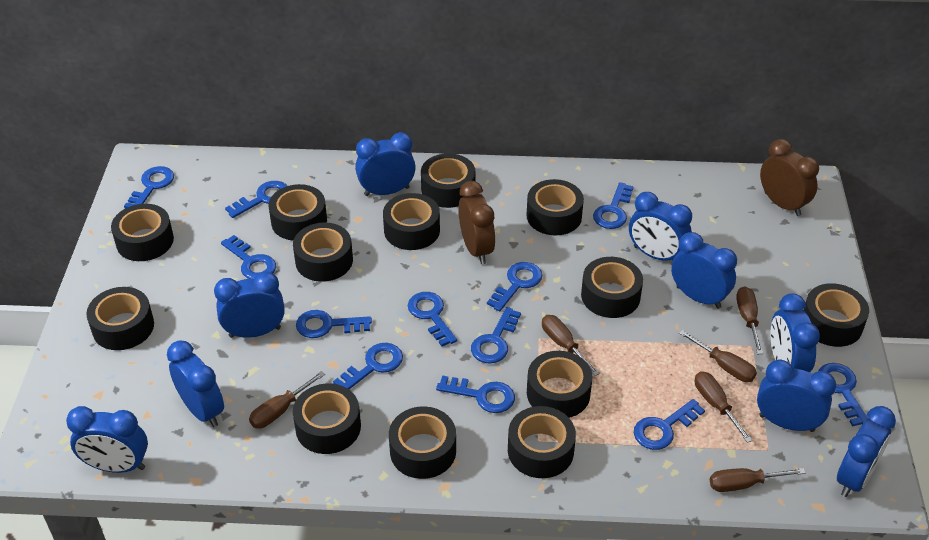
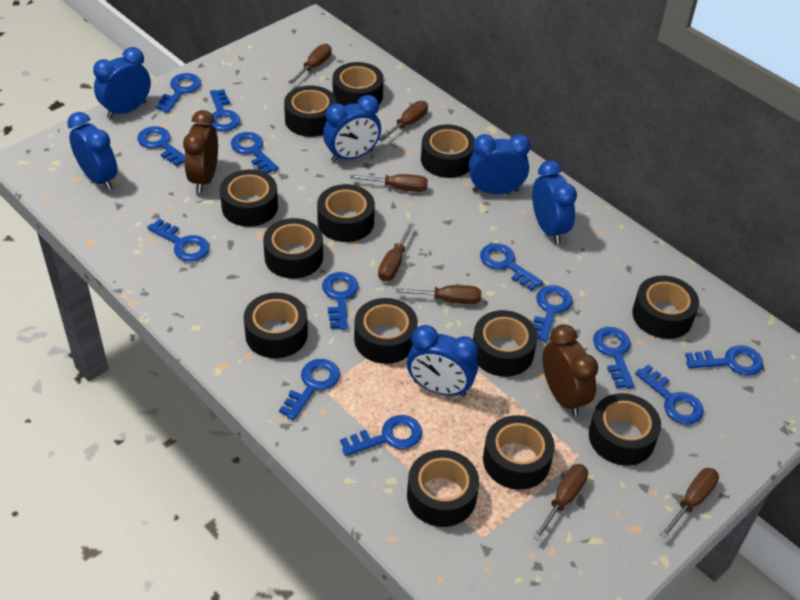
blue clock: [66,406,148,473] [167,340,224,427] [214,271,285,338] [355,132,416,196] [629,192,692,260] [671,232,737,309] [757,360,836,432] [770,293,820,372] [837,406,896,497] = 9 -> [67,112,118,190] [93,47,151,119] [323,95,381,162] [407,325,478,397] [469,134,531,194] [532,160,577,244] = 6
blue key: [124,166,174,208] [221,235,276,279] [225,181,287,218] [296,310,372,338] [333,343,403,389] [408,292,457,346] [436,375,515,413] [471,307,521,364] [487,262,542,311] [593,182,634,229] [634,399,705,450] [818,363,868,426] = 12 -> [137,126,185,166] [148,219,210,262] [156,73,201,113] [209,89,240,131] [231,132,279,173] [279,359,340,420] [322,272,358,330] [340,415,422,456] [480,243,543,291] [533,285,573,342] [593,327,634,389] [635,365,704,425] [685,345,763,376] = 13
brown screwdriver: [249,371,325,428] [542,315,600,376] [679,330,757,382] [695,371,753,443] [710,468,805,492] [736,286,763,354] = 6 -> [288,44,332,84] [350,174,428,192] [378,223,415,281] [379,101,428,142] [396,285,481,304] [533,464,588,541] [660,468,719,539] = 7

